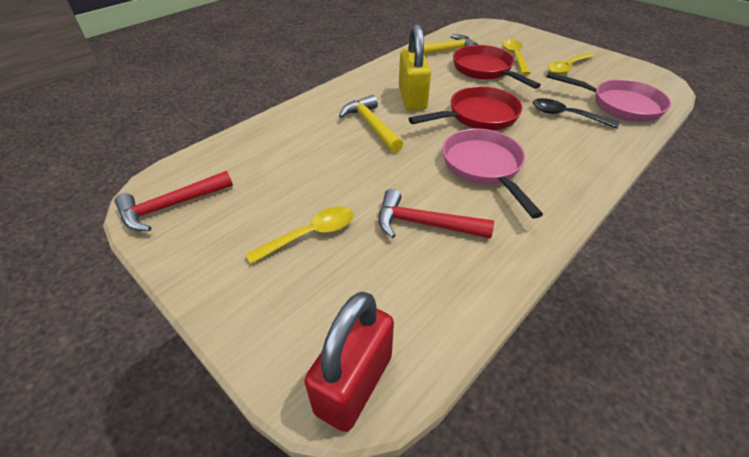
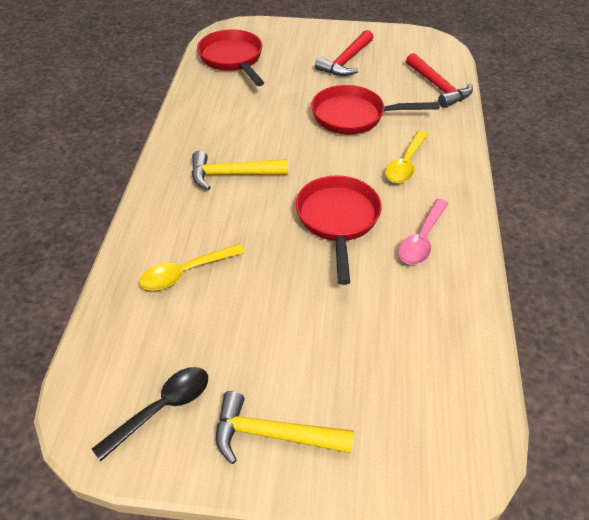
pink pan: [442,129,543,219] [547,72,671,122] = 2 -> none = 0
pink spoon: none = 0 -> [398,199,449,265] = 1
red padlock: [304,292,394,432] = 1 -> none = 0
red pan: [408,86,523,130] [453,45,541,89] = 2 -> [197,29,264,86] [296,175,382,285] [311,85,439,134] = 3
yellow padlock: [399,24,431,111] = 1 -> none = 0
yellow spoon: [245,206,354,264] [502,39,531,75] [548,52,594,75] = 3 -> [139,244,245,291] [385,130,428,183] = 2

